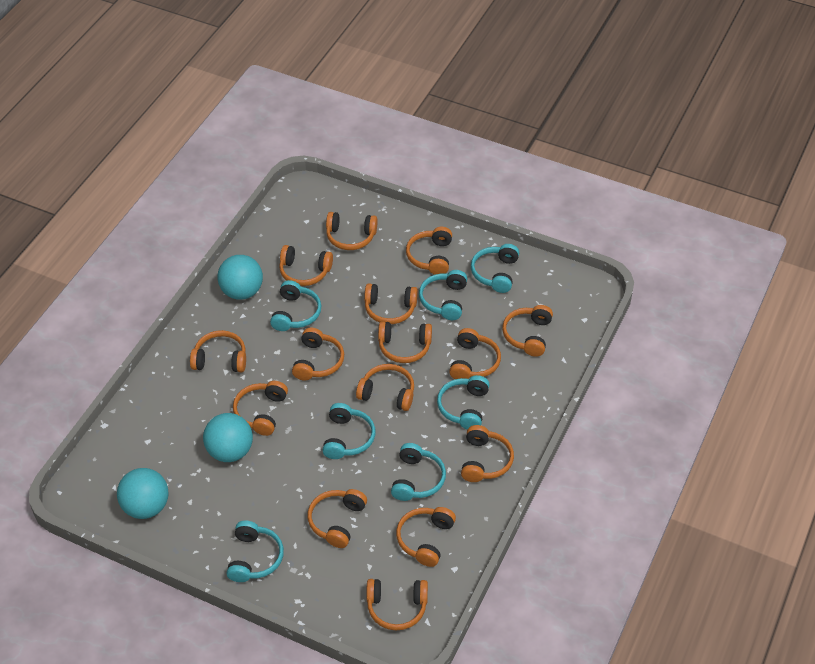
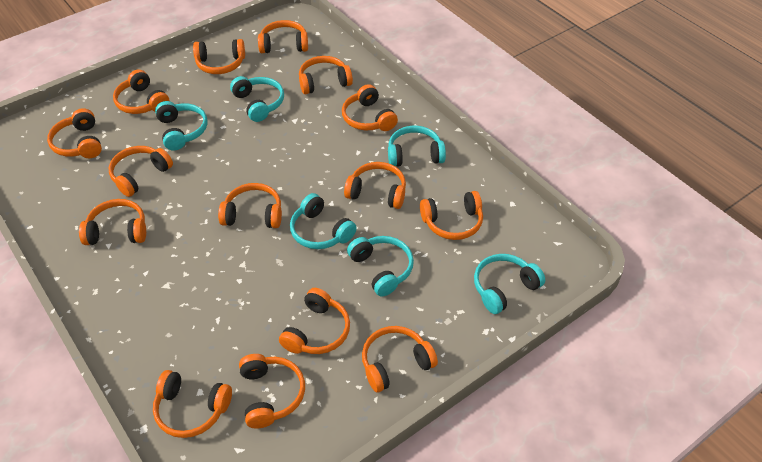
turquoise ball: [117,468,169,519] [203,413,253,462] [217,255,263,300] = 3 -> none = 0
turquoise headphones: [227,521,284,582] [270,280,322,331] [322,403,375,459] [391,443,446,501] [419,270,467,320] [437,375,490,430] [471,244,519,293] = 7 -> [155,101,208,151] [230,76,284,122] [290,193,357,249] [347,236,414,296] [388,126,446,167] [474,254,545,314] = 6

